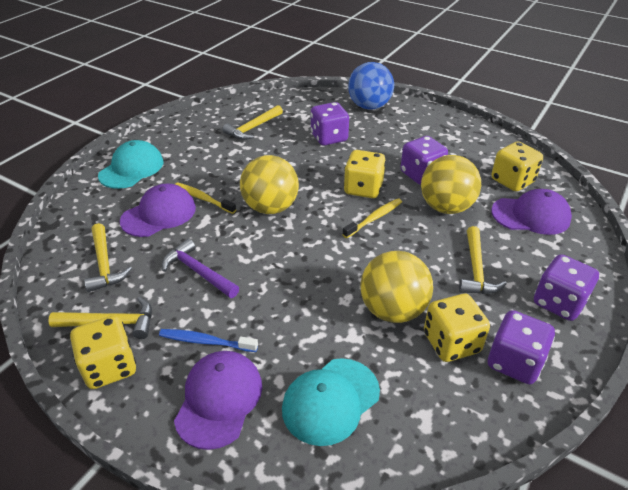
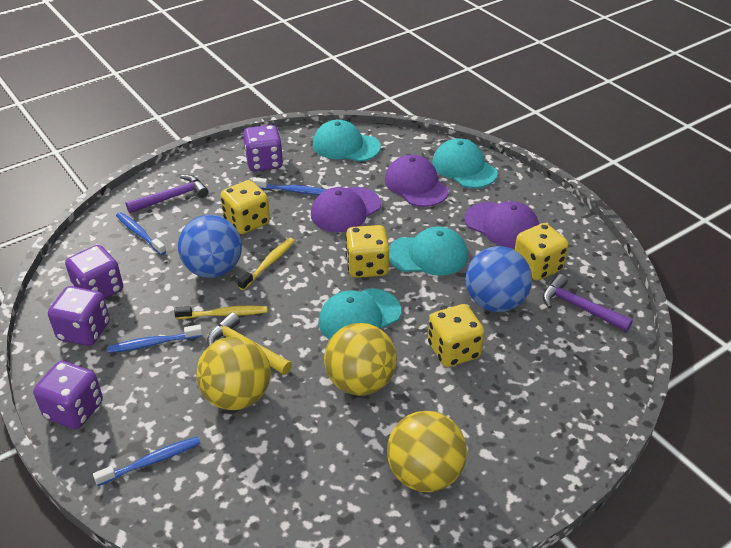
blue ball: [348,62,394,110] = 1 -> [178,215,242,278] [465,246,532,312] = 2
blue toothbrush: [159,329,258,352] = 1 -> [93,436,200,486] [107,324,203,353] [116,212,166,255] [253,177,326,195] = 4
purple hammer: [162,239,239,298] = 1 -> [125,175,208,213] [543,274,633,332] = 2
turquoise cap: [98,140,164,189] [282,358,380,446] = 2 -> [313,120,381,162] [318,288,401,340] [389,227,468,276] [432,138,498,188] = 4
yellow hammer: [48,297,152,339] [84,223,132,292] [222,105,283,140] [459,226,507,294] = 4 -> [207,312,292,375] = 1

